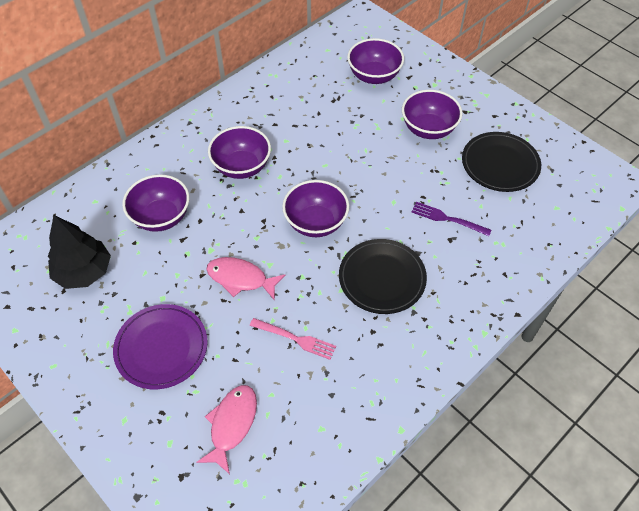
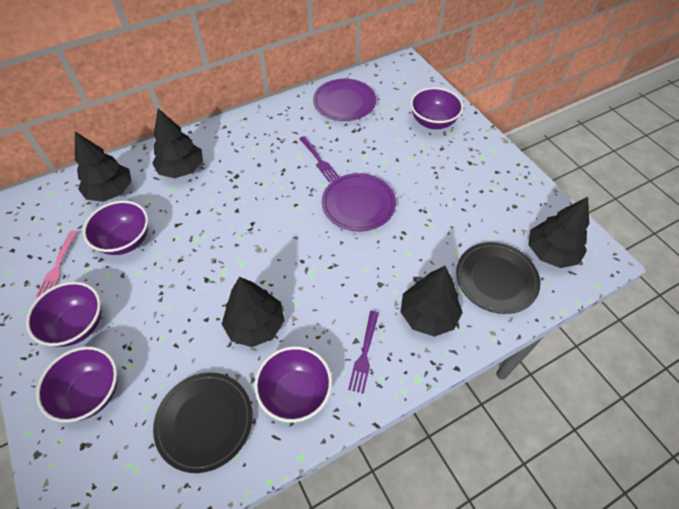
black tree: [48,215,111,289] = 1 -> [75,132,132,202] [152,108,203,178] [222,277,285,347] [401,266,463,337] [529,197,589,268] = 5
pink fish: [196,385,257,474] [206,257,286,301] = 2 -> none = 0
purple fork: [412,202,491,236] = 1 -> [299,136,339,182] [348,311,379,394] = 2
purple plate: [113,304,208,389] = 1 -> [313,79,376,121] [322,173,396,231] = 2

